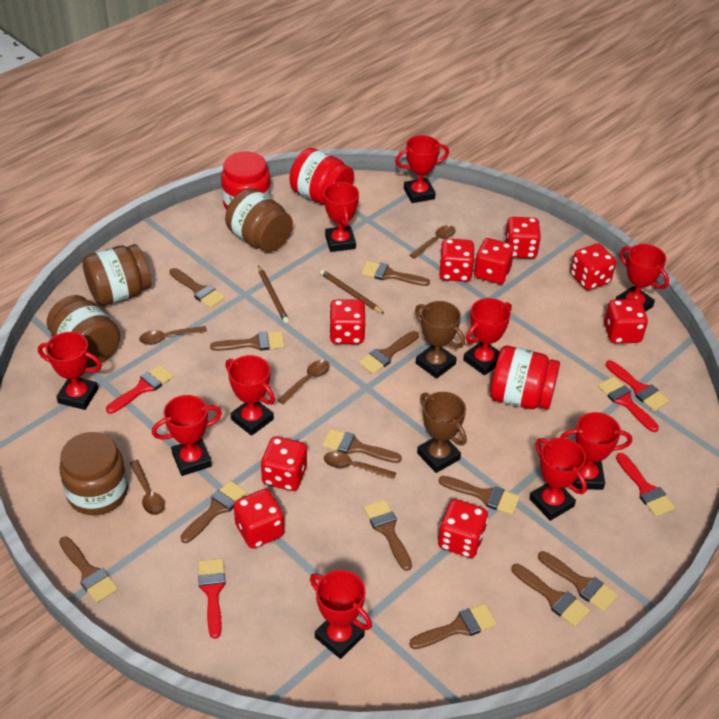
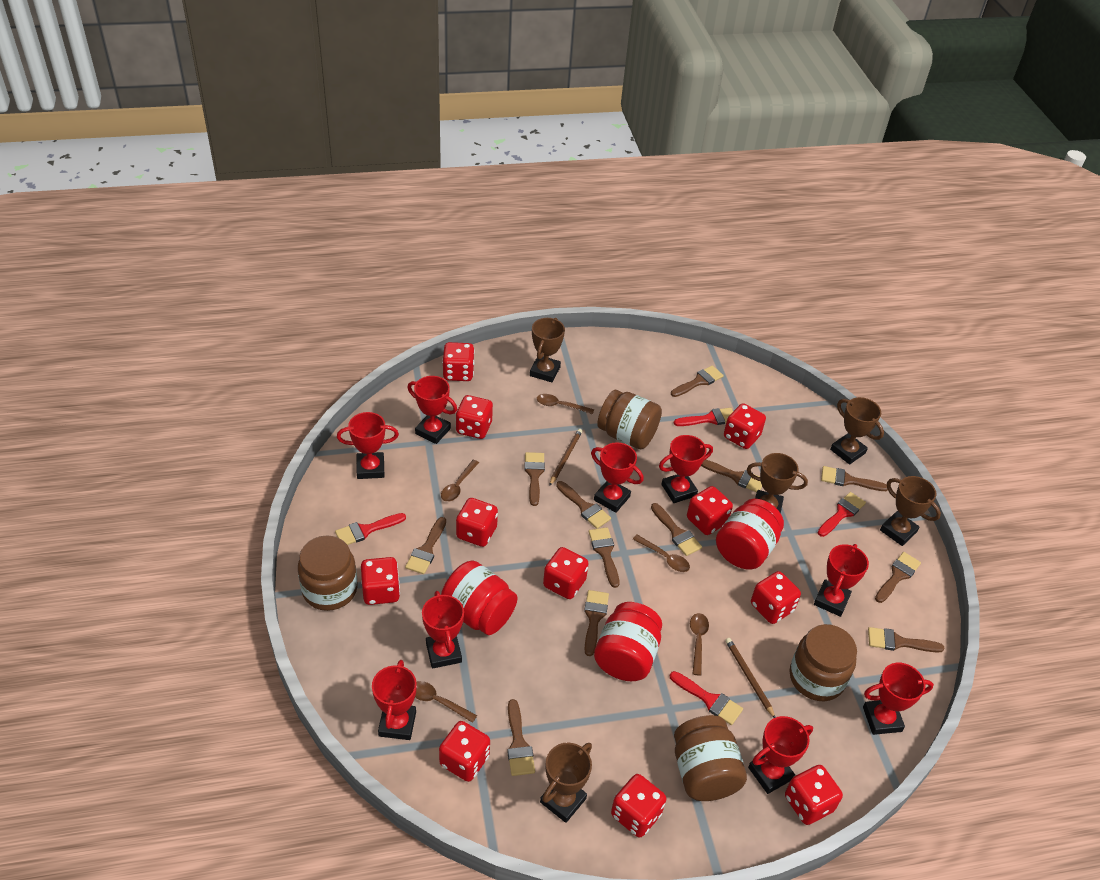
brown trophy: [415,301,465,379] [417,392,467,473] = 2 -> [530,318,565,382] [540,743,592,823] [747,453,808,514] [830,397,884,465] [880,476,941,546] = 5
red brush: [106,365,174,414] [198,558,226,639] [598,377,659,432] [605,360,669,411] [616,453,675,517] = 5 -> [335,513,406,545] [670,671,743,725] [674,408,733,426] [817,492,866,537] = 4
red dice: [234,489,284,549] [261,436,307,491] [329,299,366,344] [438,499,488,558] [439,238,474,282] [474,238,514,284] [504,217,541,258] [571,244,616,290] [604,299,648,344] = 9 -> [361,557,400,605] [439,721,490,782] [442,342,475,381] [456,395,493,439] [456,498,498,547] [543,547,589,599] [611,774,666,837] [687,486,733,535] [724,403,766,449] [751,571,801,624] [785,765,843,825] = 11
red trophy: [38,332,102,410] [152,395,222,476] [225,355,275,436] [310,570,372,659] [323,181,359,252] [395,135,449,203] [463,298,512,375] [529,438,587,521] [560,412,632,490] [616,244,669,312] = 10 -> [337,412,399,479] [372,660,417,740] [407,376,457,444] [422,591,464,669] [591,442,644,513] [659,435,713,503] [748,716,813,794] [814,544,869,617] [863,663,934,735] = 9

